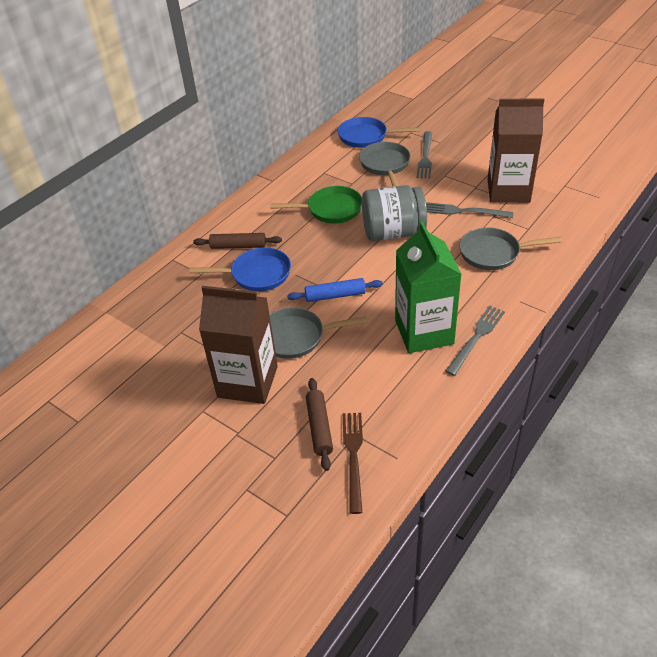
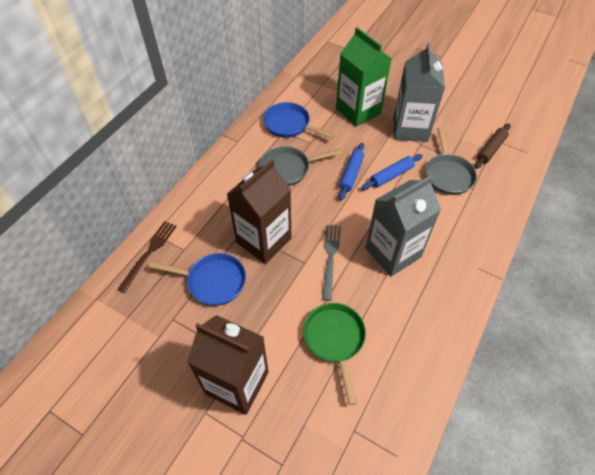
blue rolling pin: [287,278,383,302] = 1 -> [339,143,364,200] [361,154,423,190] = 2
brown rolling pin: [193,233,282,249] [306,378,333,471] = 2 -> [475,124,511,169] = 1
grey carton: none = 0 -> [365,176,441,276] [394,43,445,142] = 2
grey fork: [417,131,432,178] [426,202,514,218] [445,306,505,376] = 3 -> [322,225,341,301] = 1
grey jar: [362,185,427,241] = 1 -> none = 0
grey pan: [269,307,367,359] [359,142,411,187] [459,227,562,270] = 3 -> [259,146,341,186] [425,127,477,195] = 2

